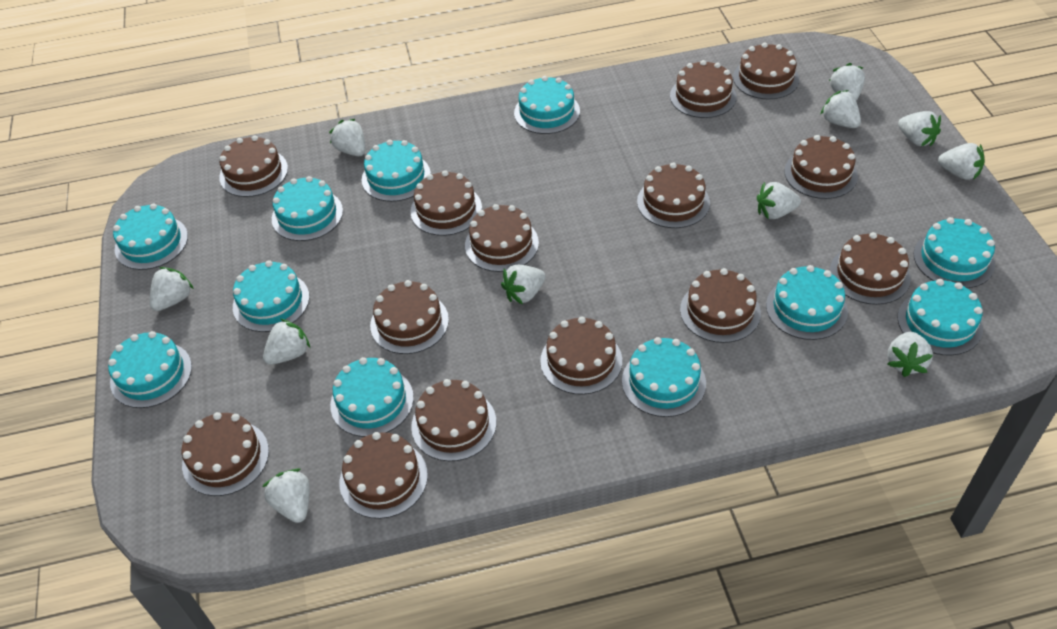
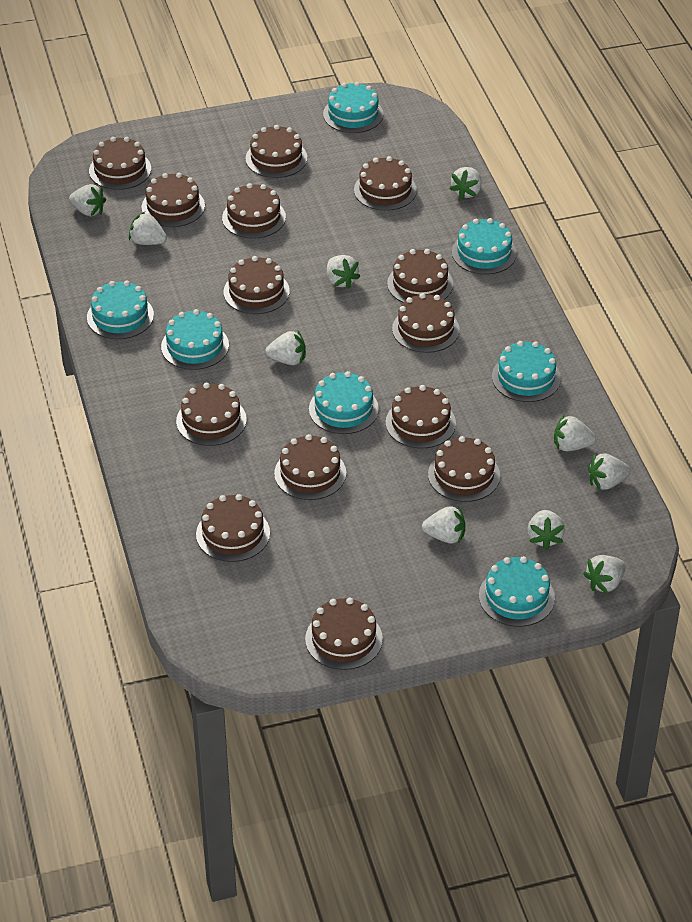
turquoise cake: [108,331,192,408] [113,204,188,270] [233,260,310,332] [272,176,343,241] [330,357,414,437] [362,140,431,202] [514,76,580,134] [622,337,706,417] [766,265,848,340] [898,279,983,355] [914,217,995,288] = 11 -> [87,281,154,339] [161,309,229,370] [309,371,379,434] [323,82,384,133] [452,218,517,274] [479,556,555,627] [492,341,561,402] = 7
white strawberry: [150,267,194,311] [262,469,310,523] [263,319,310,365] [329,119,365,156] [501,265,545,305] [757,182,801,219] [820,90,861,128] [829,63,865,101] [887,332,933,377] [898,111,941,147] [938,143,985,180] = 11 -> [69,184,106,216] [129,212,167,245] [265,331,306,365] [327,255,360,289] [422,506,465,544] [450,167,482,200] [527,510,565,550] [554,415,596,451] [583,555,626,594] [588,453,631,490] = 10

